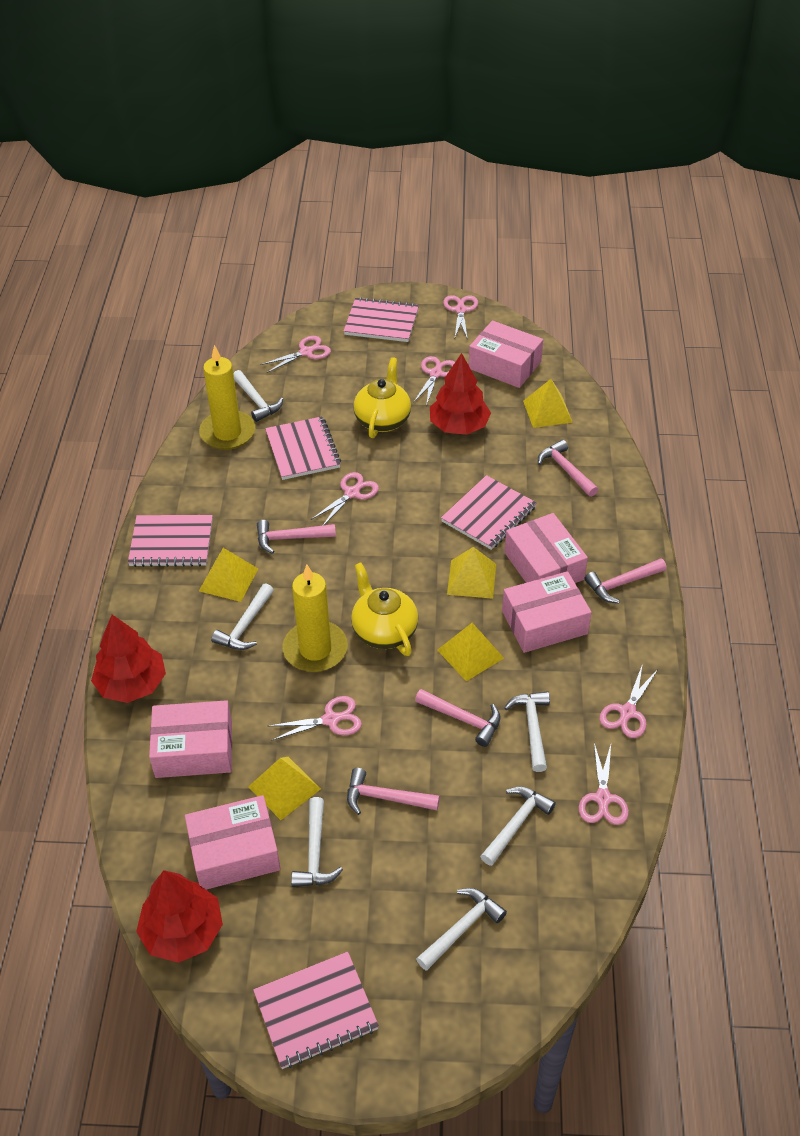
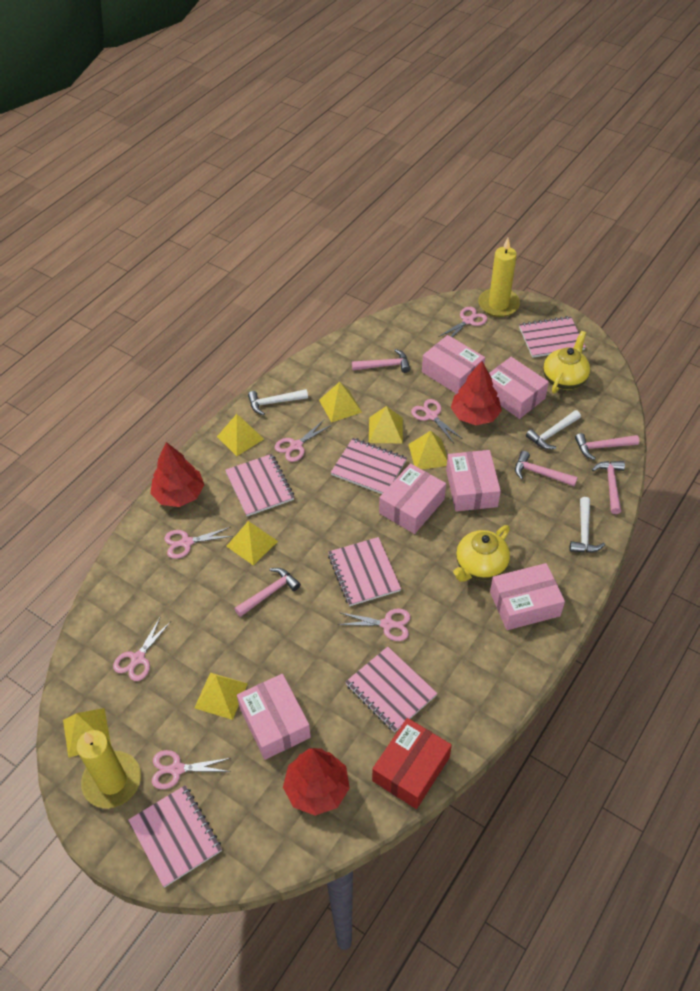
pink box: [149,700,232,778] [185,795,281,890] [469,320,543,388] [502,571,592,653] [504,513,588,583] = 5 -> [237,674,311,760] [379,463,446,534] [422,335,485,394] [446,450,501,511] [489,357,549,419] [490,563,565,630] = 6
pink notebook: [128,515,213,567] [253,952,379,1069] [265,416,341,480] [344,297,419,342] [441,475,537,550] = 5 -> [128,785,222,888] [225,454,294,516] [328,537,401,606] [331,438,407,494] [345,647,437,733] [519,316,586,358] = 6
red box: none = 0 -> [372,718,452,809] = 1
white hammer: [211,583,274,650] [233,370,283,422] [291,797,343,887] [416,888,507,971] [480,786,556,866] [504,691,550,772] = 6 -> [248,389,308,415] [526,410,581,450] [569,497,605,553] = 3
yellow pyramid: [199,548,258,602] [248,757,321,820] [437,623,504,681] [447,547,496,599] [523,379,573,428] = 5 -> [63,708,111,758] [194,673,248,720] [217,414,264,456] [226,521,278,565] [319,382,362,423] [369,406,403,444] [408,431,447,470] = 7

